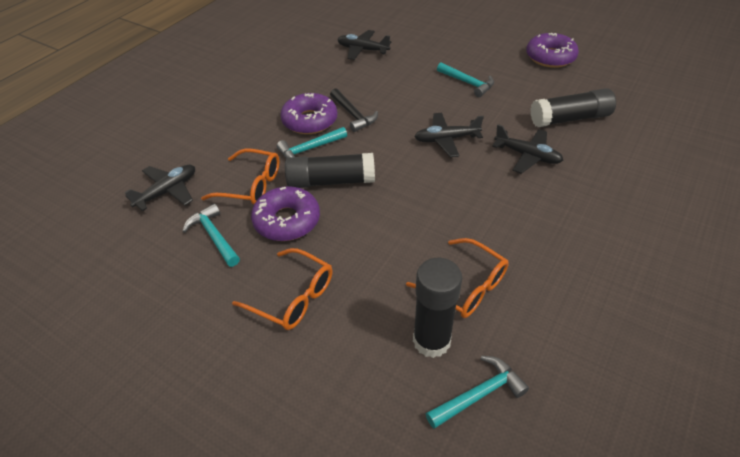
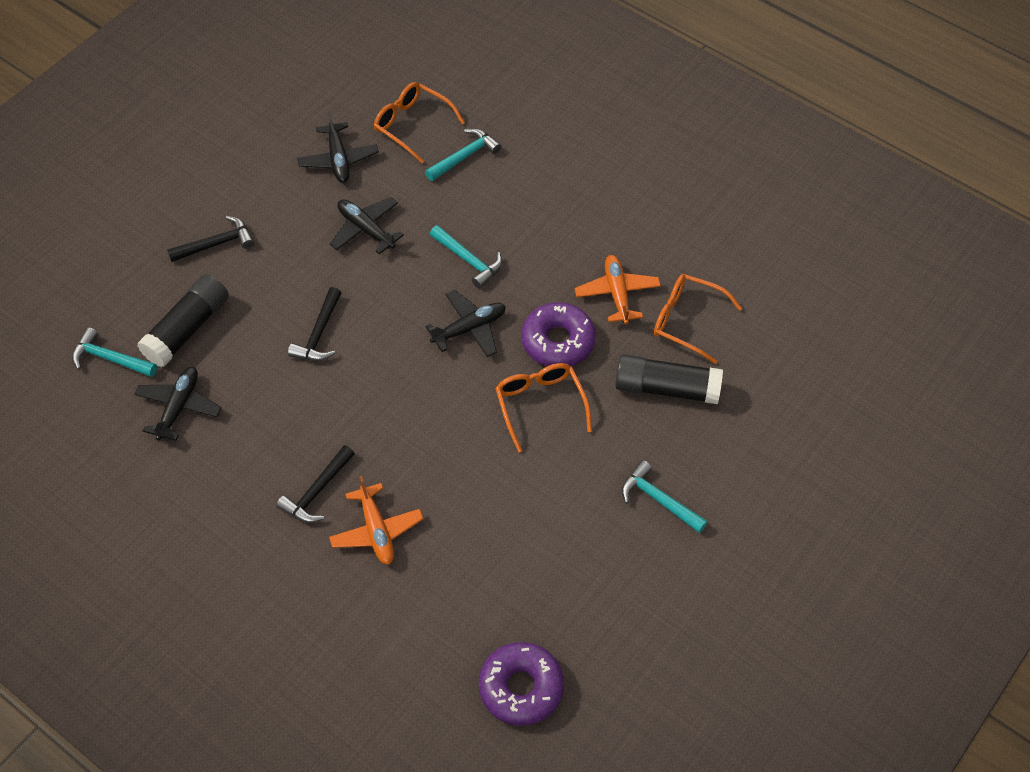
black glue stick: [285,153,375,188] [413,258,462,358] [530,88,616,127] = 3 -> [137,274,229,367] [615,354,723,404] = 2
black hammer: [330,88,378,132] = 1 -> [167,216,254,262] [276,445,355,523] [288,287,341,361] = 3
orange plane: none = 0 -> [329,476,424,565] [575,255,661,324] = 2
purple donut: [251,186,320,241] [280,93,337,134] [526,33,579,68] = 3 -> [479,642,564,726] [521,302,596,366] = 2

